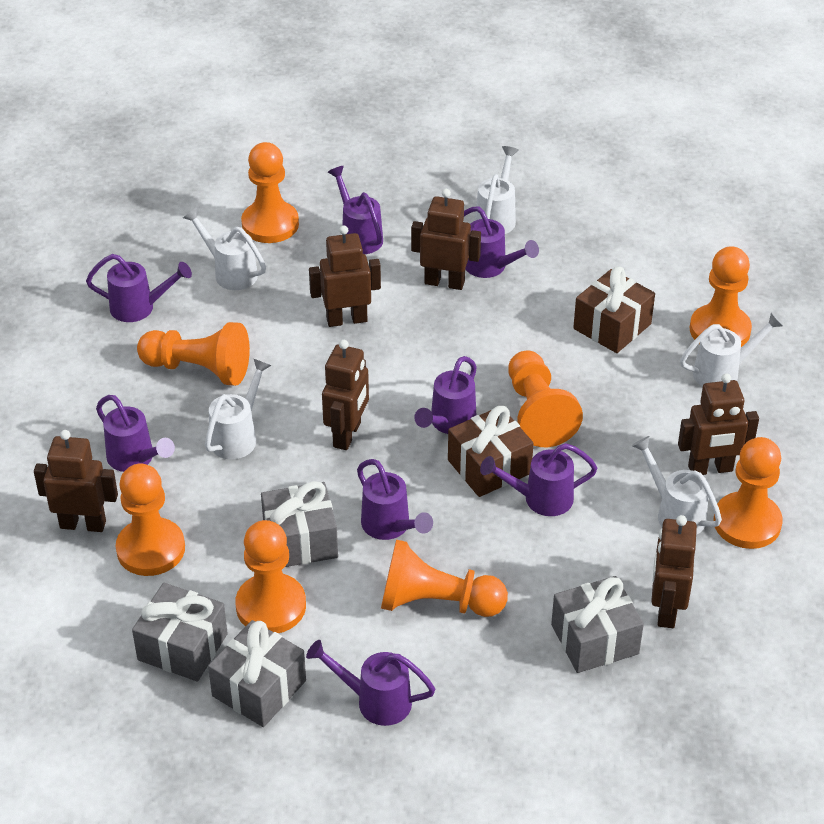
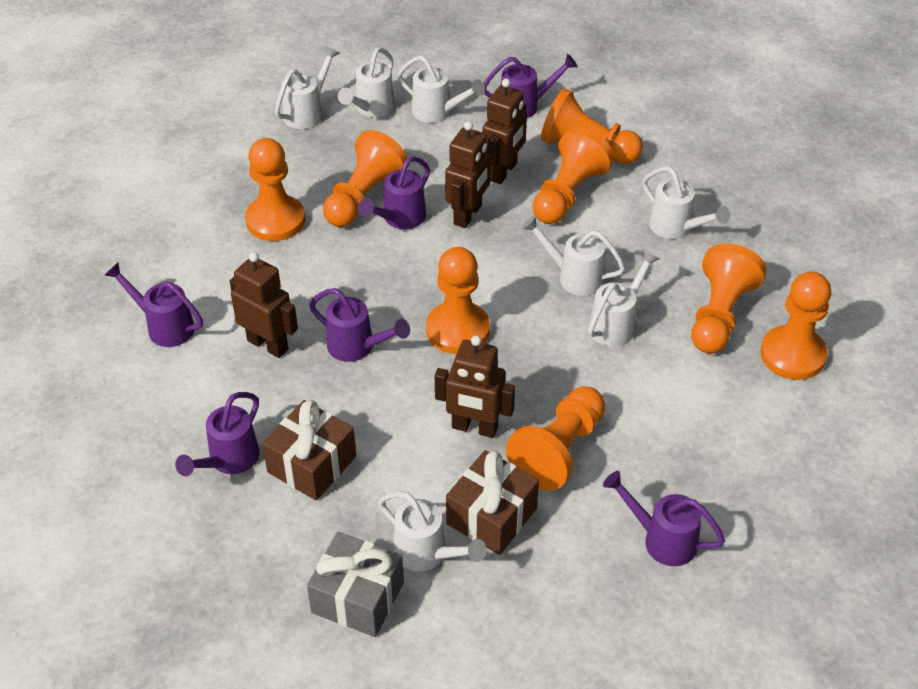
brown robot: [34,430,118,532] [309,225,381,327] [322,340,369,450] [411,189,481,290] [651,515,697,628] [678,373,759,475] = 6 -> [230,252,298,358] [435,336,515,438] [445,121,491,228] [482,79,527,184] = 4
grey gift: [132,583,228,682] [208,620,306,727] [261,481,338,567] [551,576,644,673] = 4 -> [307,532,404,637] = 1
purple watering can: [86,254,192,322] [96,395,175,472] [306,640,435,726] [328,166,383,254] [357,459,433,540] [414,356,477,434] [464,206,539,278] [480,443,598,516] = 8 -> [104,262,203,347] [175,392,260,476] [309,288,410,362] [358,156,430,229] [484,54,578,118] [603,471,725,566] = 6
white watering can: [183,207,266,290] [205,359,272,459] [475,146,519,234] [632,436,722,535] [680,312,784,387] = 5 -> [275,46,340,129] [338,47,395,117] [378,491,486,571] [397,56,485,123] [522,215,625,296] [588,250,660,347] [642,167,730,239] = 7

